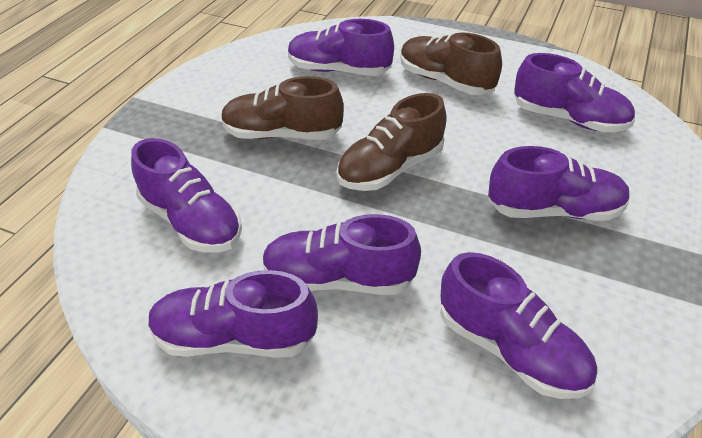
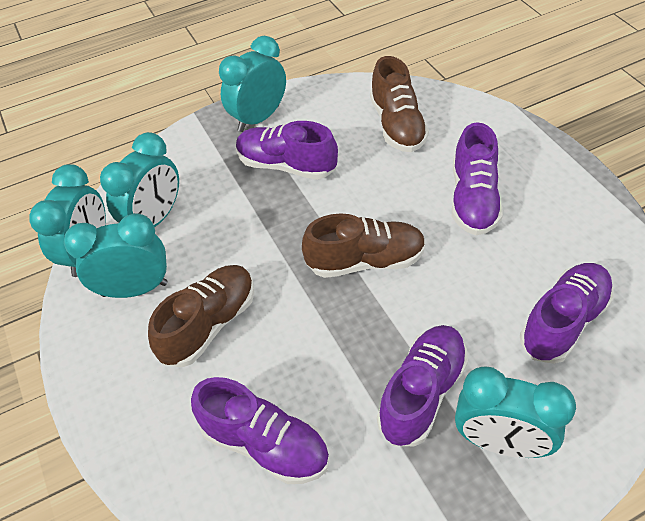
purple shoe: [131,138,242,252] [148,270,318,357] [262,214,421,295] [288,19,394,76] [440,252,597,399] [488,146,630,221] [514,53,635,132] = 7 -> [191,377,329,484] [236,121,338,180] [377,325,468,446] [452,122,503,235] [520,263,614,364] = 5
turquoise clock: none = 0 -> [29,164,106,277] [64,213,168,298] [100,132,179,227] [219,36,286,132] [455,366,576,458] = 5

